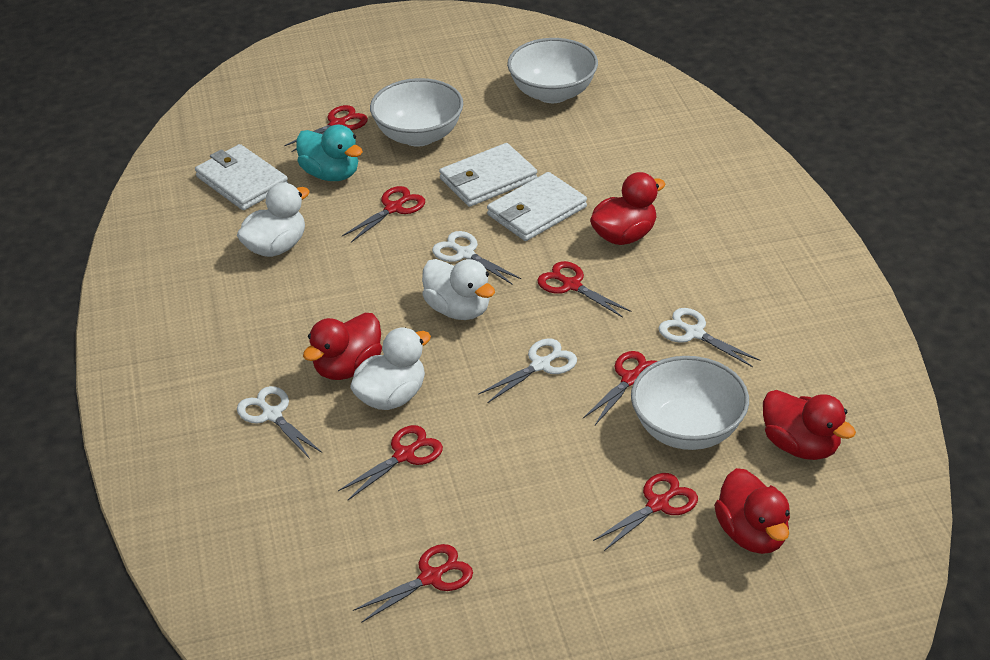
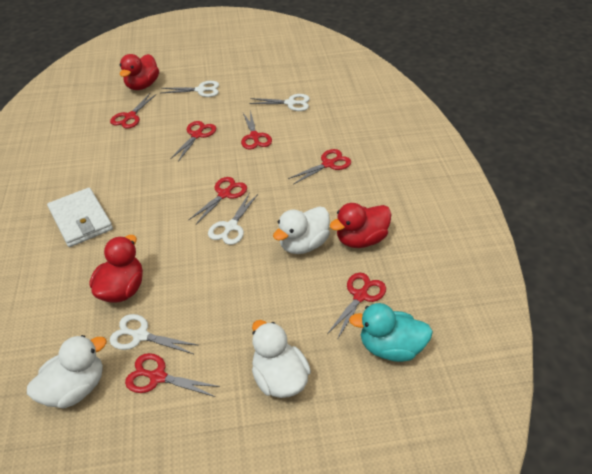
red duck: [303,313,382,380] [590,172,665,245] [714,468,790,554] [763,390,856,460] = 4 -> [90,235,143,303] [120,54,159,90] [330,203,392,248] = 3
white bowl: [370,78,463,146] [507,38,598,103] [631,356,749,450] = 3 -> none = 0
white wallet: [195,144,288,210] [439,143,537,207] [487,172,587,241] = 3 -> [47,188,113,247] = 1

